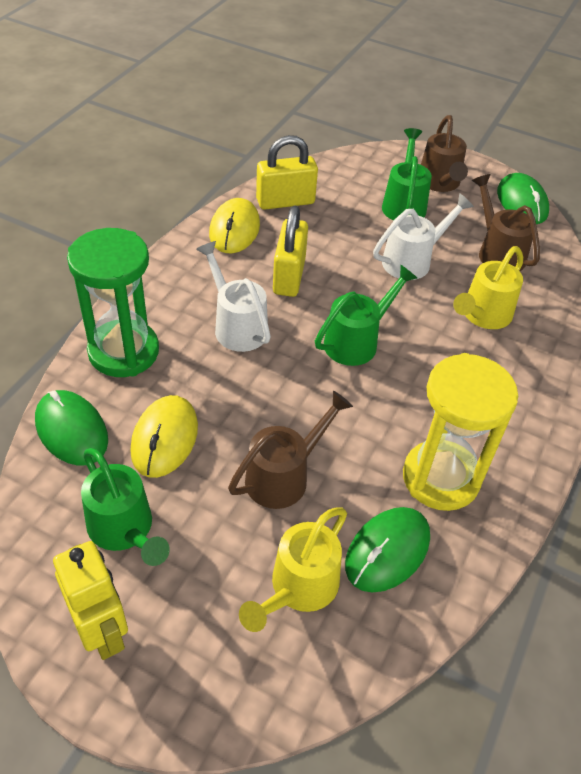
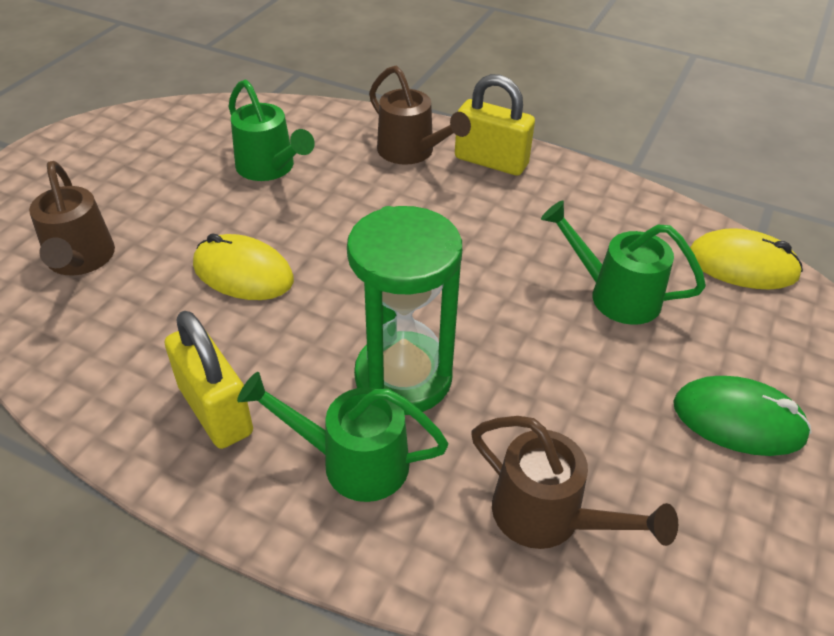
green mouse: [35,390,108,466] [345,507,430,593] [497,173,549,224] = 3 -> [673,376,812,456] = 1
white watering can: [196,241,271,352] [373,193,474,280] = 2 -> none = 0
yellow hourglass: [403,353,518,511] = 1 -> none = 0
yellow robot: [53,541,128,660] = 1 -> none = 0
yellow watering can: [239,507,347,632] [453,246,523,329] = 2 -> none = 0

